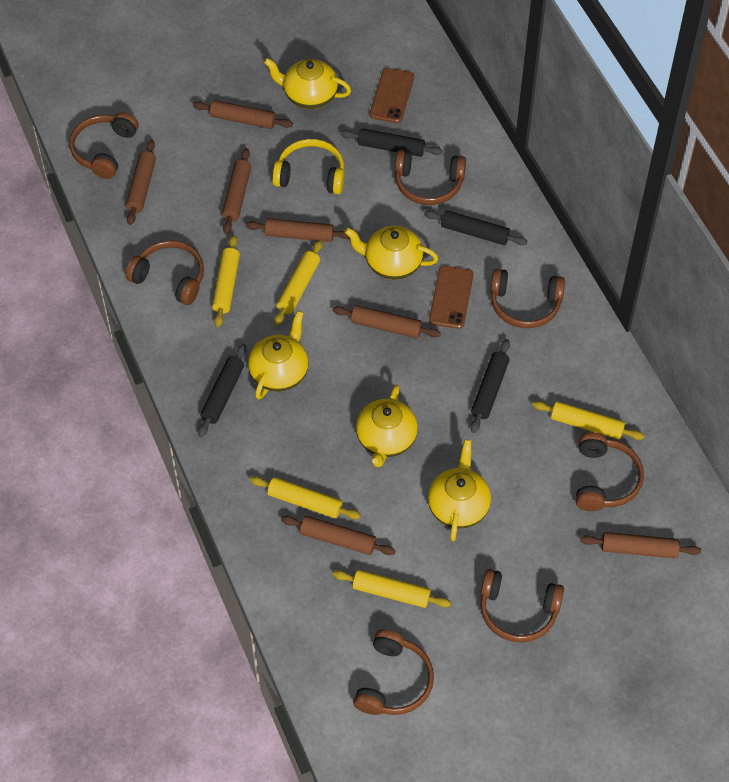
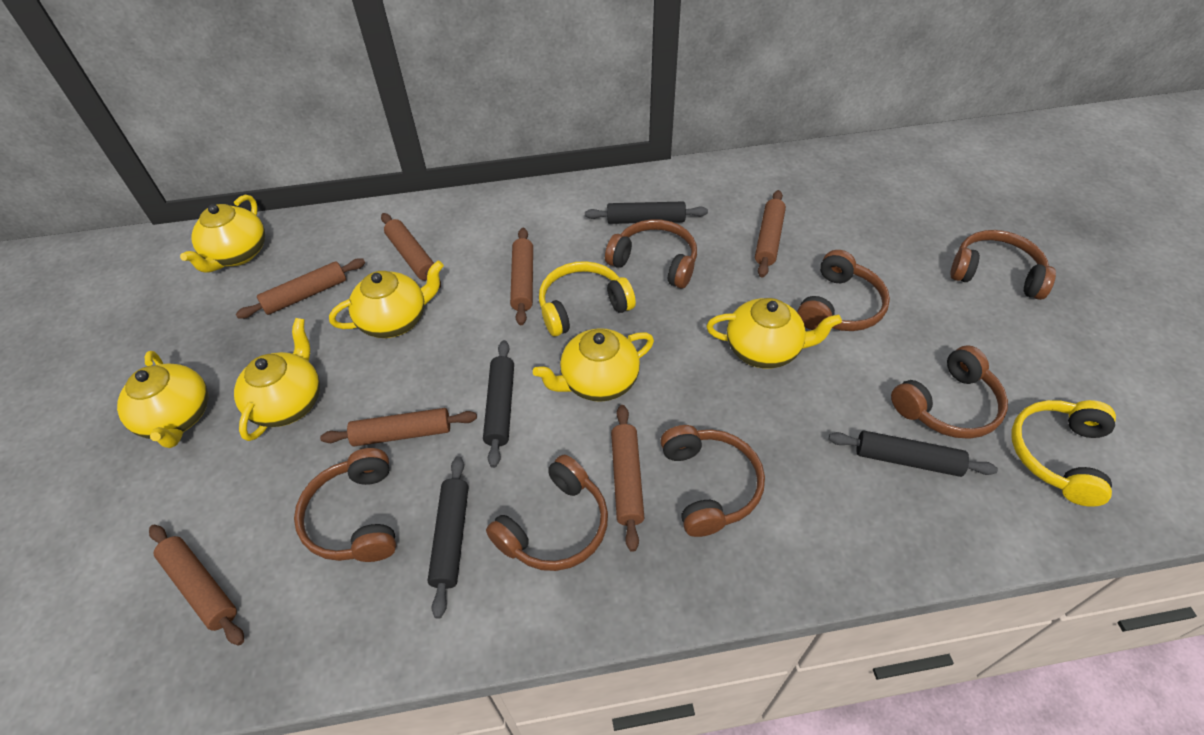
brown phone: [370,68,414,123] [429,266,474,329] = 2 -> none = 0
yellow headphones: [272,139,345,194] = 1 -> [539,261,636,336] [1011,400,1116,507] = 2
yellow rolling pin: [212,235,240,327] [250,476,361,519] [274,240,323,326] [333,570,451,608] [532,401,644,440] = 5 -> none = 0
yellow teapot: [248,311,309,400] [264,58,351,109] [344,226,438,280] [356,385,418,467] [428,439,491,541] = 5 -> [117,351,208,448] [180,195,265,273] [234,318,320,441] [329,261,444,338] [533,328,654,402] [707,298,842,369] = 6

